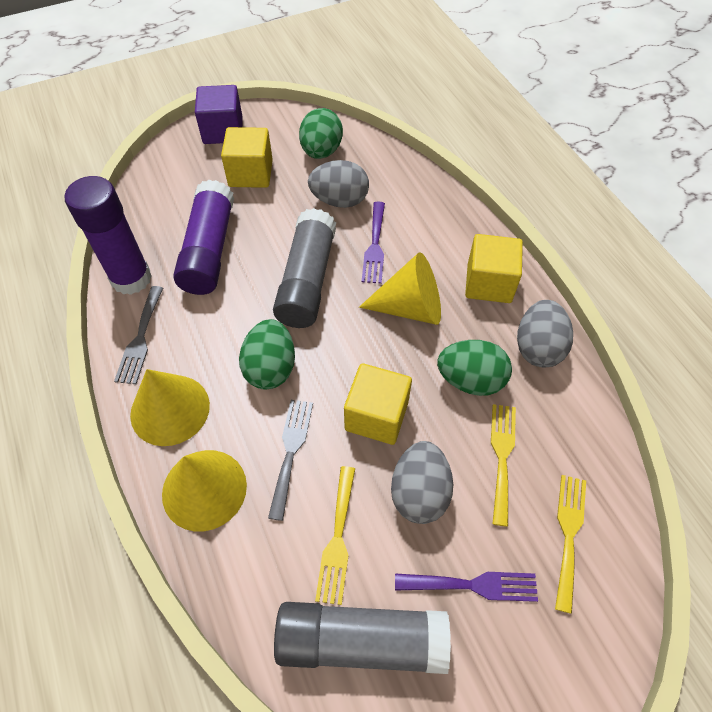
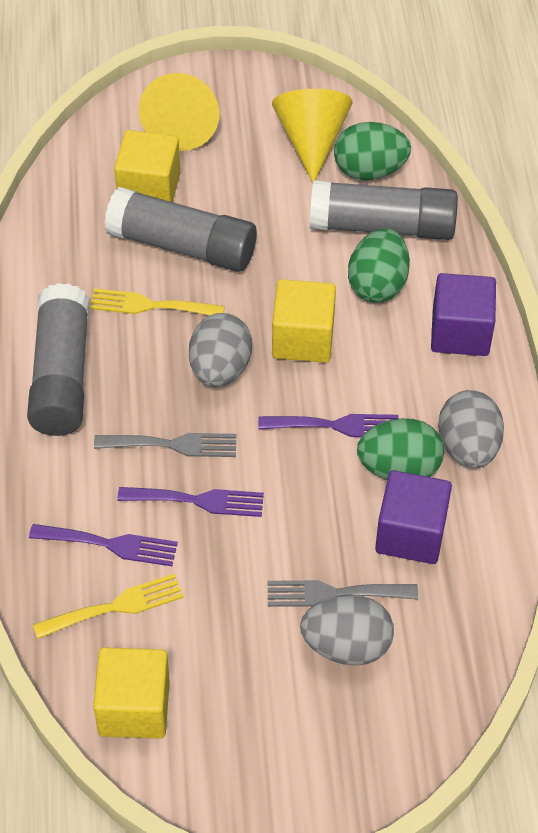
grey glue stick: [273,208,336,328] [274,602,451,674] = 2 -> [27,283,89,436] [104,187,257,272] [310,180,458,240] = 3
purple cube: [195,85,243,144] = 1 -> [375,470,452,564] [431,273,496,356] = 2
purple fork: [362,201,385,284] [395,572,538,602] = 2 -> [29,524,178,566] [117,487,264,517] [258,414,399,437] = 3
purple glue stick: [65,176,152,295] [173,180,234,295] = 2 -> none = 0
yellow cone: [130,369,210,446] [162,450,247,531] [359,252,441,325] = 3 -> [139,73,219,151] [272,89,353,183] = 2
yellow fork: [315,466,355,605] [491,404,516,527] [555,475,586,614] = 3 -> [33,573,184,639] [89,288,225,316] = 2

